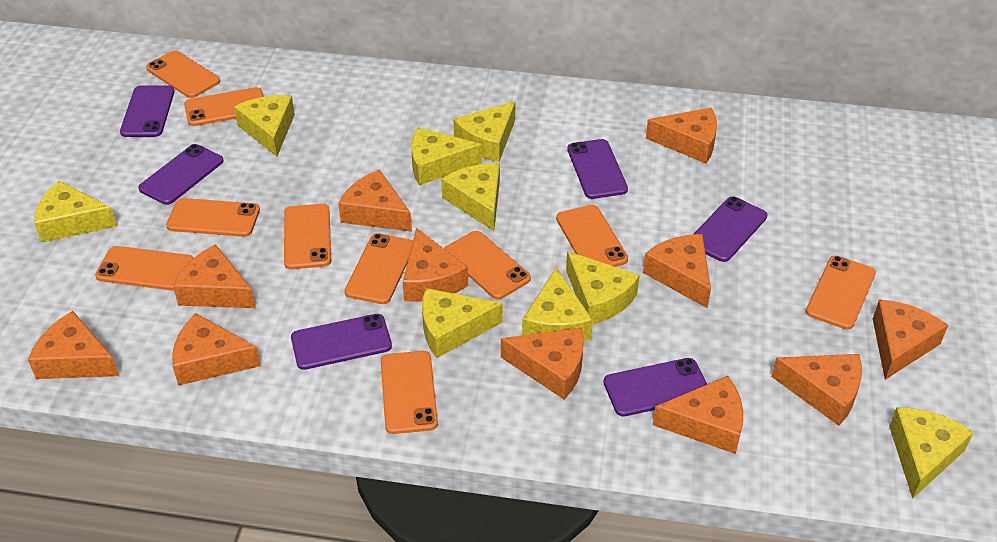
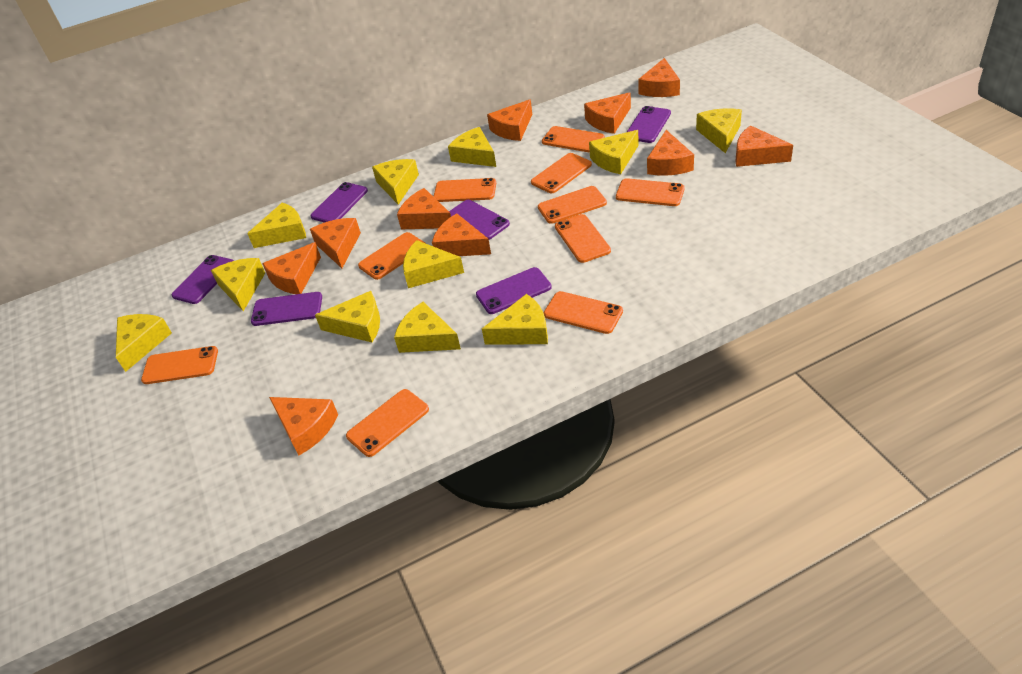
orange cheese: [28,311,119,379] [172,313,261,386] [173,244,256,308] [338,169,412,232] [403,228,468,302] [501,328,584,400] [643,234,711,308] [646,108,717,164] [653,376,743,454] [771,354,862,426] [873,299,948,380] = 11 -> [262,242,321,294] [269,397,338,455] [310,218,361,268] [397,188,451,229] [432,213,491,256] [487,99,532,141] [584,92,631,134] [638,58,680,97] [647,130,694,176] [736,125,793,167] = 10
yellow cheese: [34,181,117,242] [234,95,295,157] [411,127,482,185] [422,288,503,358] [441,164,500,231] [453,101,515,162] [522,267,593,341] [566,251,640,324] [889,407,974,499] = 9 -> [116,314,172,372] [211,258,265,311] [247,202,306,248] [315,291,380,342] [372,159,419,205] [394,302,461,353] [403,240,464,288] [448,127,496,167] [482,294,548,345] [589,130,639,174] [696,108,742,153] = 11

